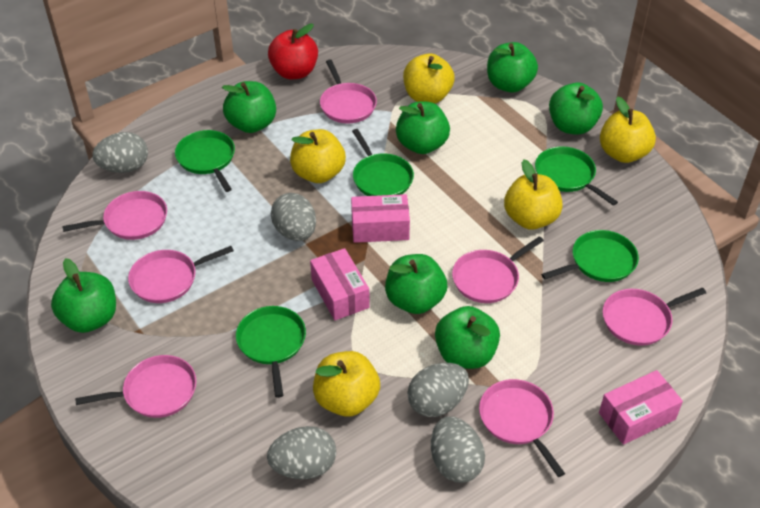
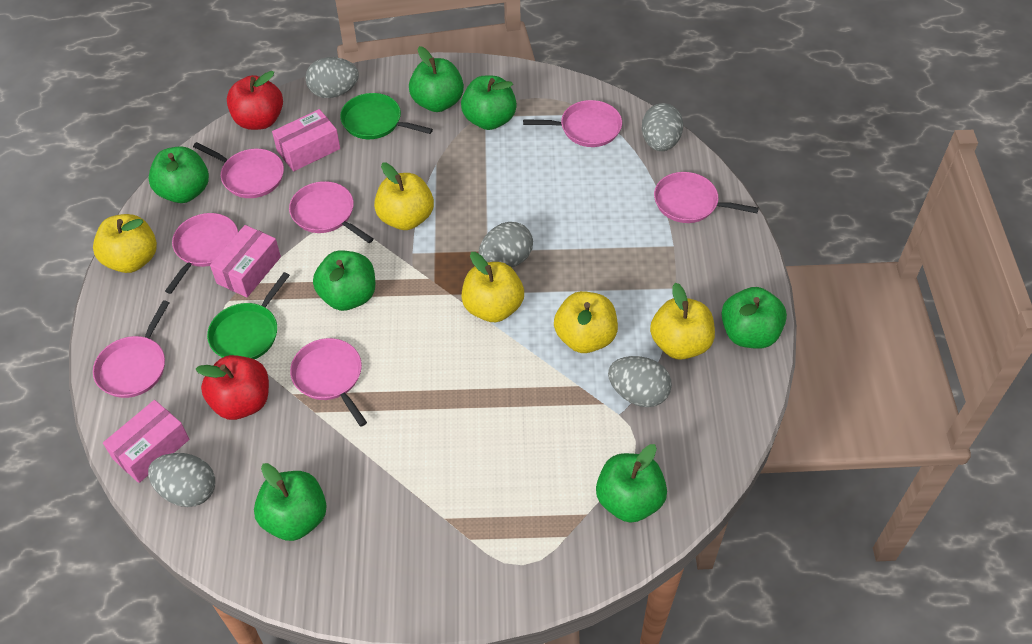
green pan: [175,130,235,192] [236,306,306,398] [352,129,414,196] [535,146,618,206] [541,230,639,282] = 5 -> [207,272,290,359] [340,93,433,139] = 2
red apple: [268,24,318,79] = 1 -> [195,355,269,420] [227,71,283,130] = 2

